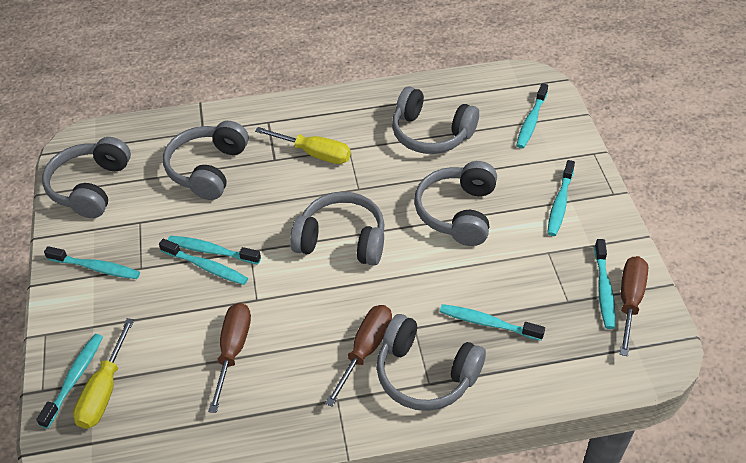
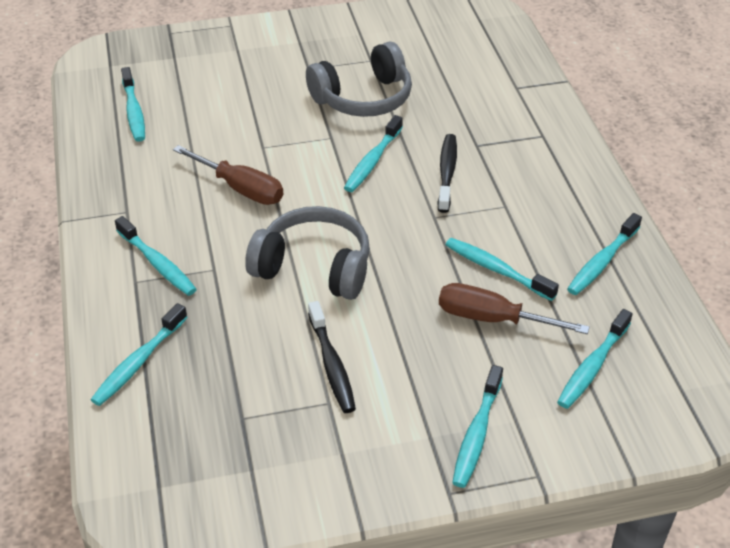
black toothbrush: none = 0 -> [308,301,356,413] [437,134,457,213] = 2
brown screwdriver: [208,303,251,413] [325,305,392,407] [620,256,648,356] = 3 -> [173,145,283,205] [439,283,590,334] = 2
grey headphones: [42,137,131,218] [163,121,249,200] [290,192,385,266] [377,314,486,411] [392,87,479,154] [414,161,497,246] = 6 -> [245,206,370,300] [306,41,412,117] = 2
yellow screwdriver: [73,318,134,429] [255,127,351,164] = 2 -> none = 0

